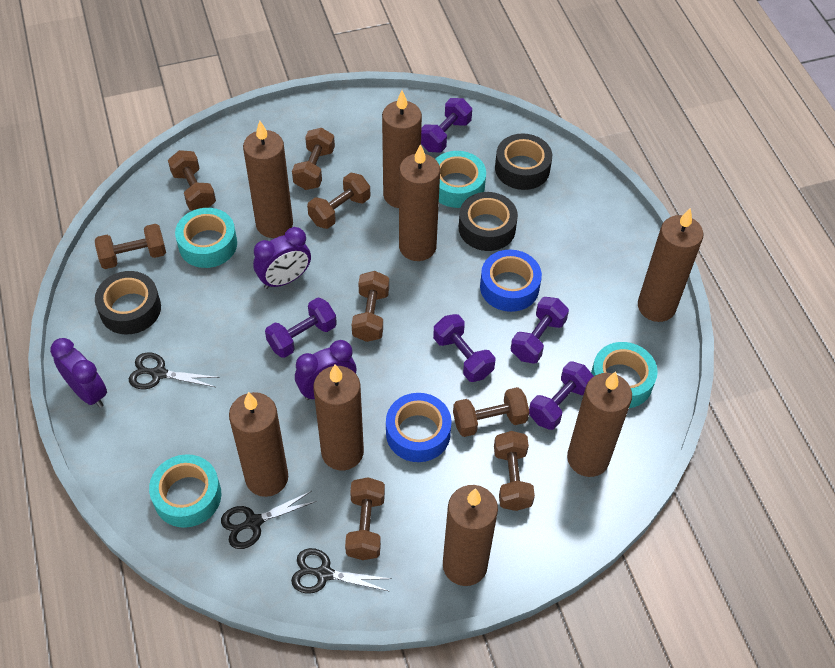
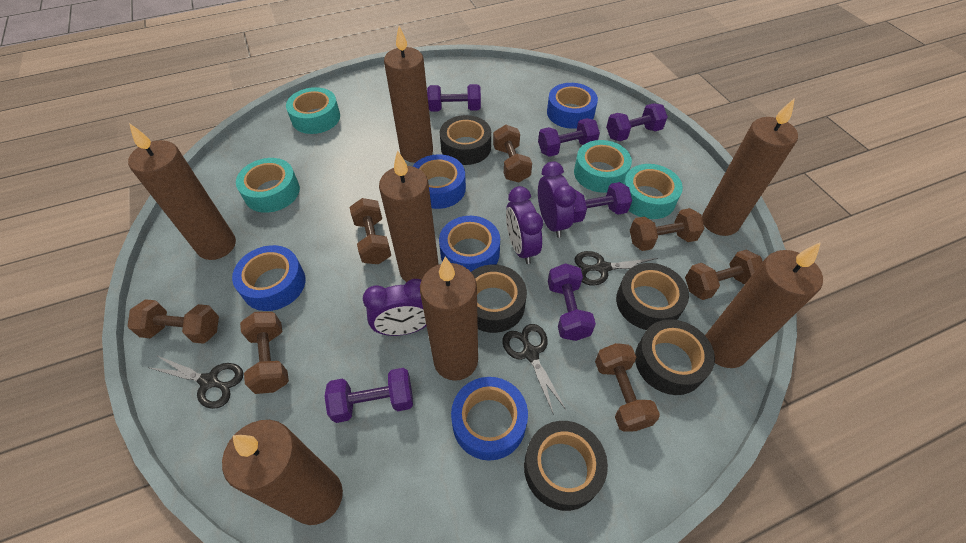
black tape: [95,271,161,334] [459,192,518,251] [495,134,552,190] = 3 -> [440,115,491,165] [471,265,527,333] [524,421,608,511] [616,263,689,330] [635,319,715,395] = 5
blue tape: [386,393,452,462] [480,250,542,312] = 2 -> [232,245,306,311] [412,154,466,209] [439,216,500,272] [451,377,528,461] [547,83,598,129] = 5
brown candle: [229,392,288,497] [243,121,293,238] [313,364,364,470] [382,90,422,208] [399,144,440,261] [443,485,498,586] [567,371,632,477] [638,208,703,322] = 8 -> [128,123,236,260] [222,420,343,525] [379,150,439,282] [384,26,433,163] [420,257,478,381] [702,98,798,236] [705,242,823,368] = 7
brown dumbbell: [95,224,166,269] [168,150,216,211] [292,128,335,190] [307,173,370,229] [345,477,385,560] [352,271,389,342] [453,387,529,437] [494,431,535,511] = 8 -> [127,299,219,344] [240,312,289,394] [349,198,391,264] [493,125,532,183] [595,343,660,432] [630,208,705,251] [685,250,763,300] = 7
purple dumbbell: [265,297,337,358] [421,98,472,152] [433,314,495,382] [511,297,569,364] [529,361,594,430] = 5 -> [325,368,413,423] [427,84,481,112] [538,118,600,157] [548,263,596,341] [573,182,632,223] [606,103,668,141] = 6

